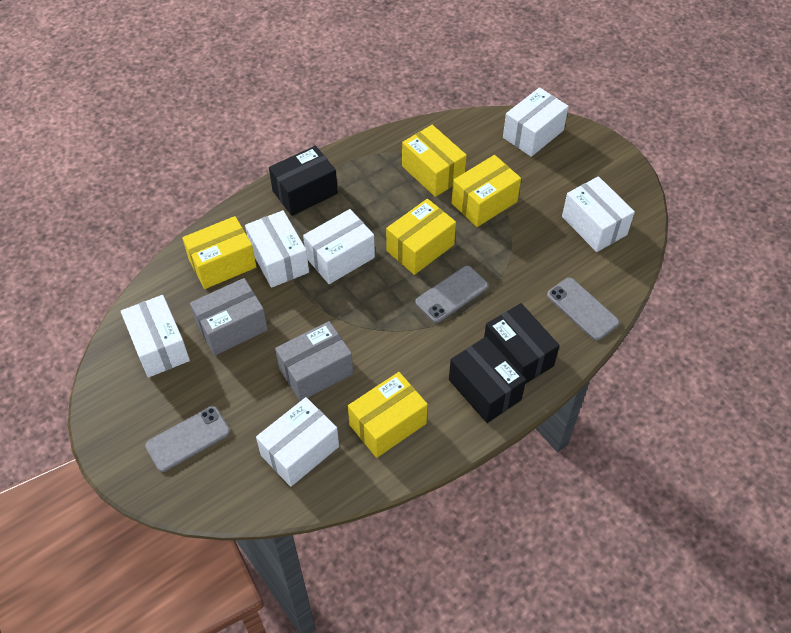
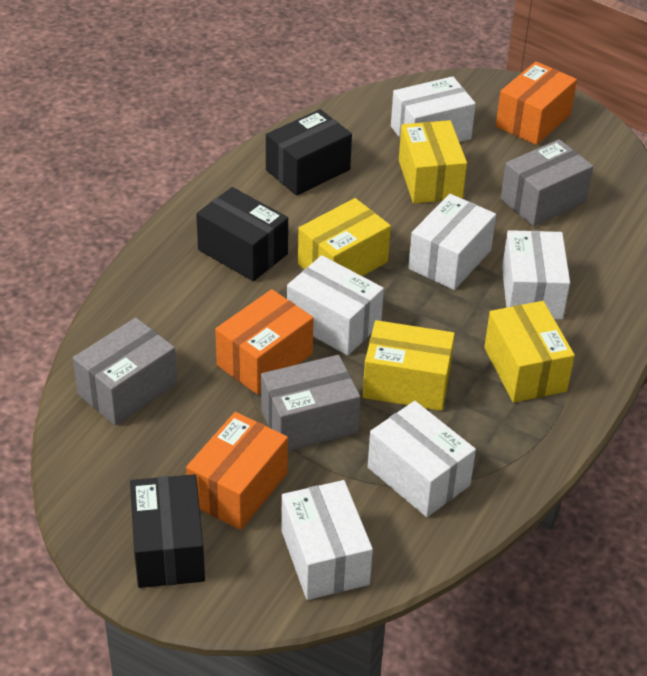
grey box: [190,278,268,356] [275,321,353,401] = 2 -> [73,317,177,426] [261,355,360,451] [501,139,593,227] = 3
grey phone: [145,406,230,472] [415,266,488,323] [547,278,619,341] = 3 -> none = 0
orange box: none = 0 -> [186,412,288,530] [215,289,314,395] [496,61,577,145] = 3
yellow box: [182,216,257,289] [348,372,428,458] [386,199,456,275] [402,125,467,197] [452,155,521,227] = 5 -> [298,198,391,276] [363,320,455,411] [399,120,467,203] [484,301,575,403] = 4

